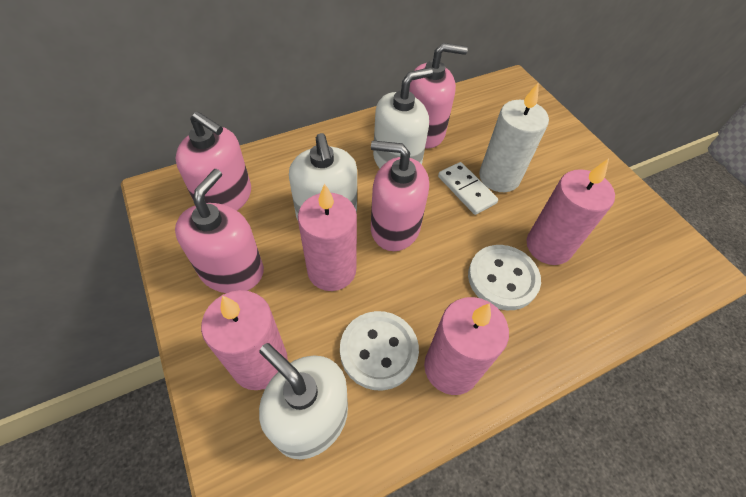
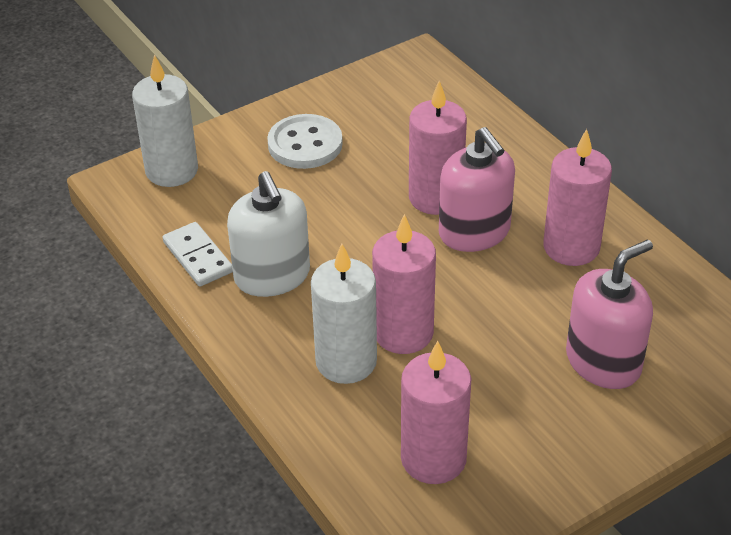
pink soap dispenser: [175,169,264,293] [176,111,251,211] [371,140,429,251] [409,43,468,148] = 4 -> [439,127,515,252] [566,239,653,389] = 2
white button: [340,311,419,390] [468,245,541,310] = 2 -> [267,114,343,169] = 1
white candle: [479,82,549,192] = 1 -> [132,55,198,187] [311,244,377,384] = 2
white soap dispenser: [259,343,348,459] [289,133,357,220] [373,67,433,168] = 3 -> [227,171,310,297] = 1

